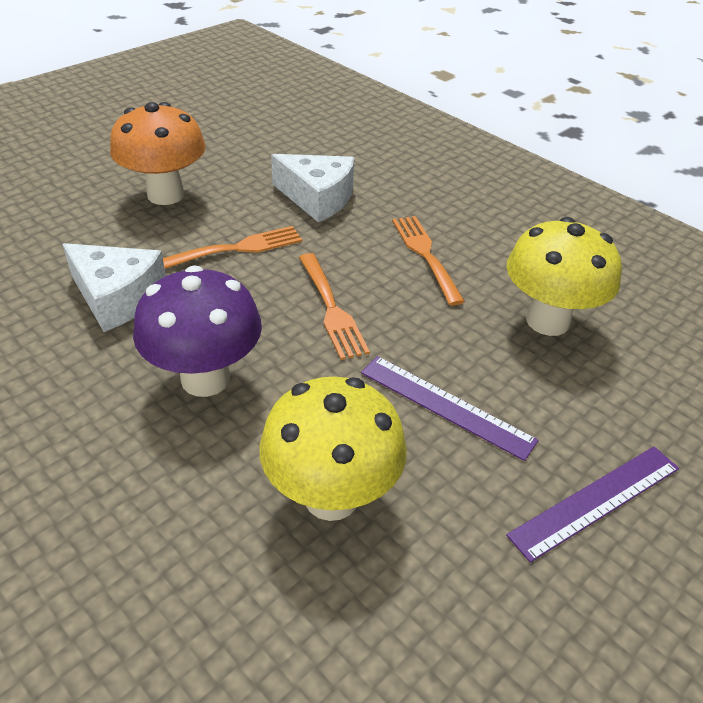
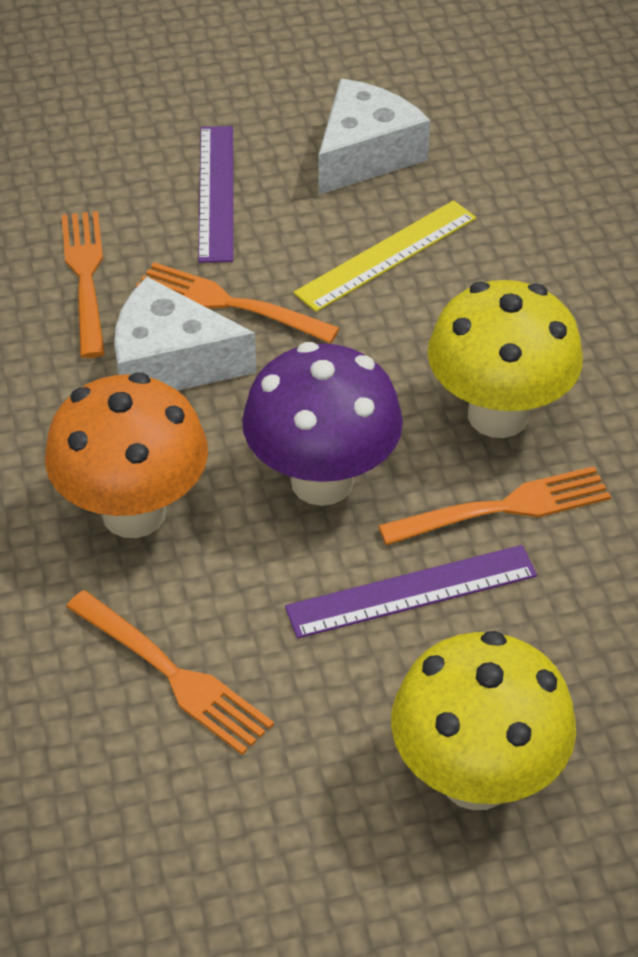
orange fork: [163,226,302,269] [299,253,370,360] [392,216,465,305] = 3 -> [62,211,105,358] [66,590,274,755] [136,262,340,343] [378,466,611,545] = 4
yellow ruler: none = 0 -> [294,200,476,312] = 1

